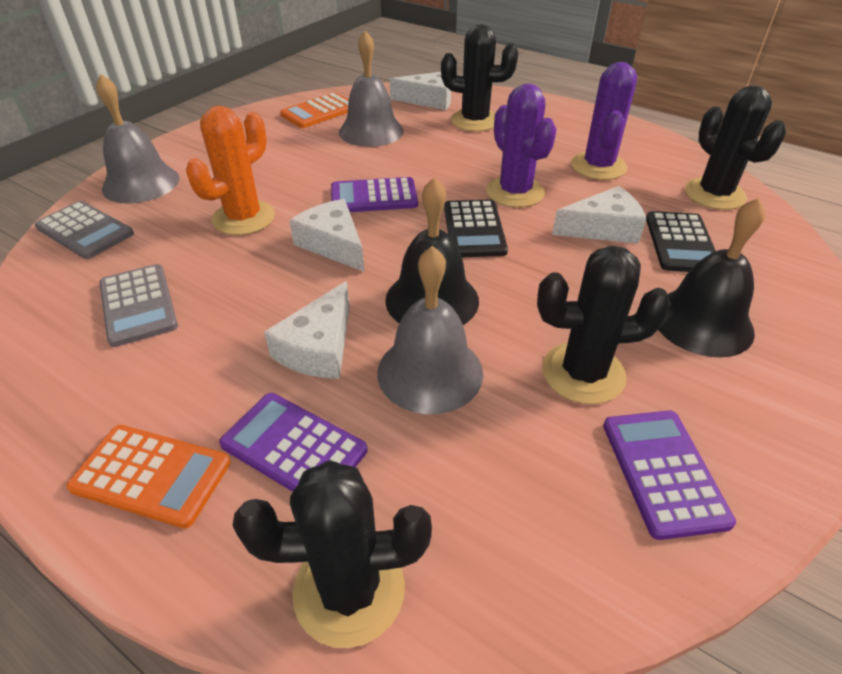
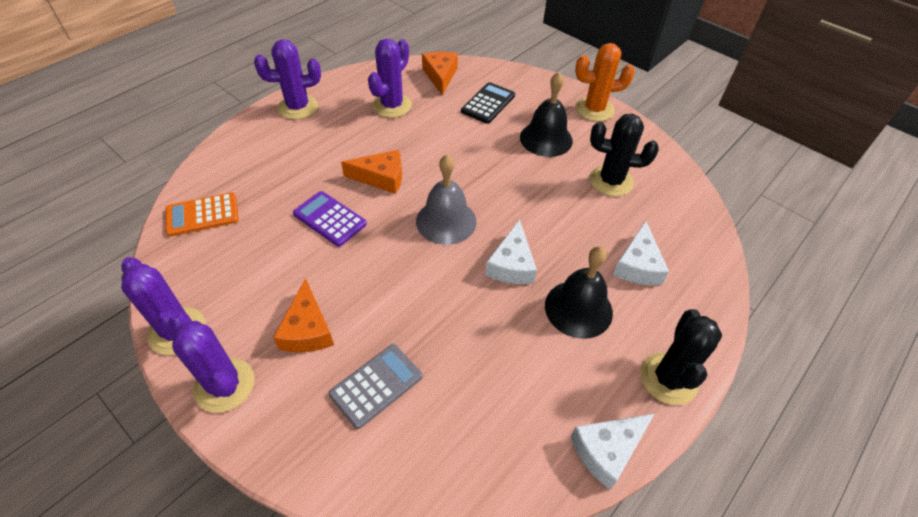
black cactus: [233,460,432,648] [441,24,518,132] [537,246,671,404] [685,86,786,210] = 4 -> [590,114,659,196] [640,309,722,405] = 2
black calculator: [444,199,508,257] [646,211,716,272] = 2 -> [461,82,515,124] = 1
grey bell: [96,74,179,203] [339,31,404,147] [377,246,483,414] = 3 -> [416,155,476,245] = 1
grey calculator: [35,201,134,259] [99,264,178,347] = 2 -> [329,344,423,429] = 1
orange calculator: [67,425,231,528] [280,93,349,128] = 2 -> [165,192,239,237] = 1
orange cheese: none = 0 -> [273,278,334,352] [341,150,402,194] [422,52,458,95] = 3
purple cactus: [486,84,557,208] [571,62,637,180] = 2 -> [121,257,206,355] [168,312,255,413] [254,39,321,120] [368,38,412,118] = 4
purple calculator: [219,393,368,492] [331,177,418,212] [603,410,736,540] = 3 -> [293,191,367,247] = 1
white cheese: [264,281,350,379] [289,199,365,272] [390,72,451,110] [552,186,646,244] = 4 -> [485,219,537,284] [571,414,654,490] [613,221,669,285] = 3

